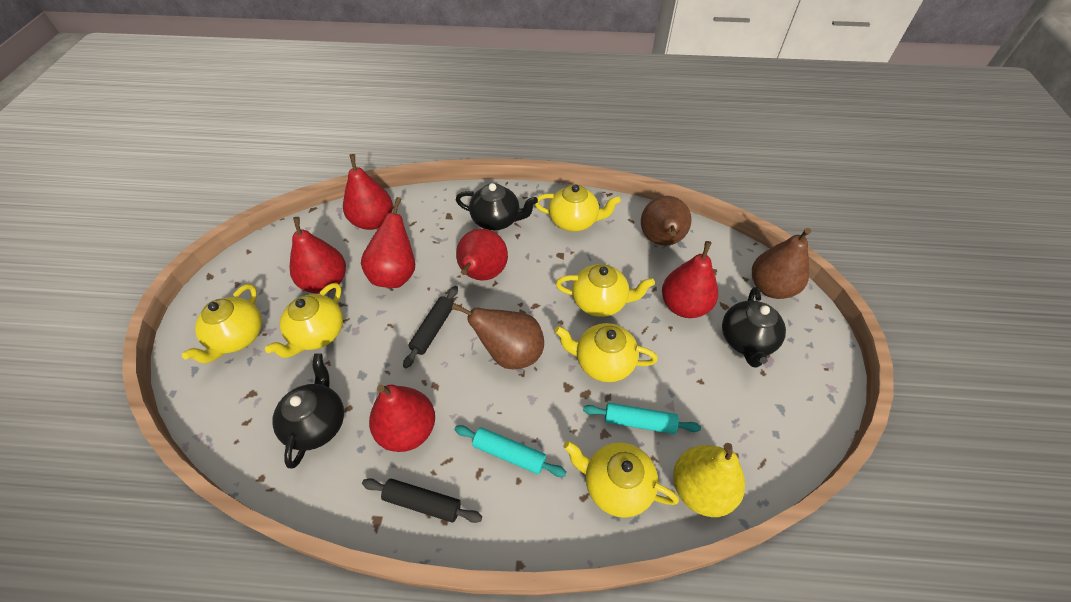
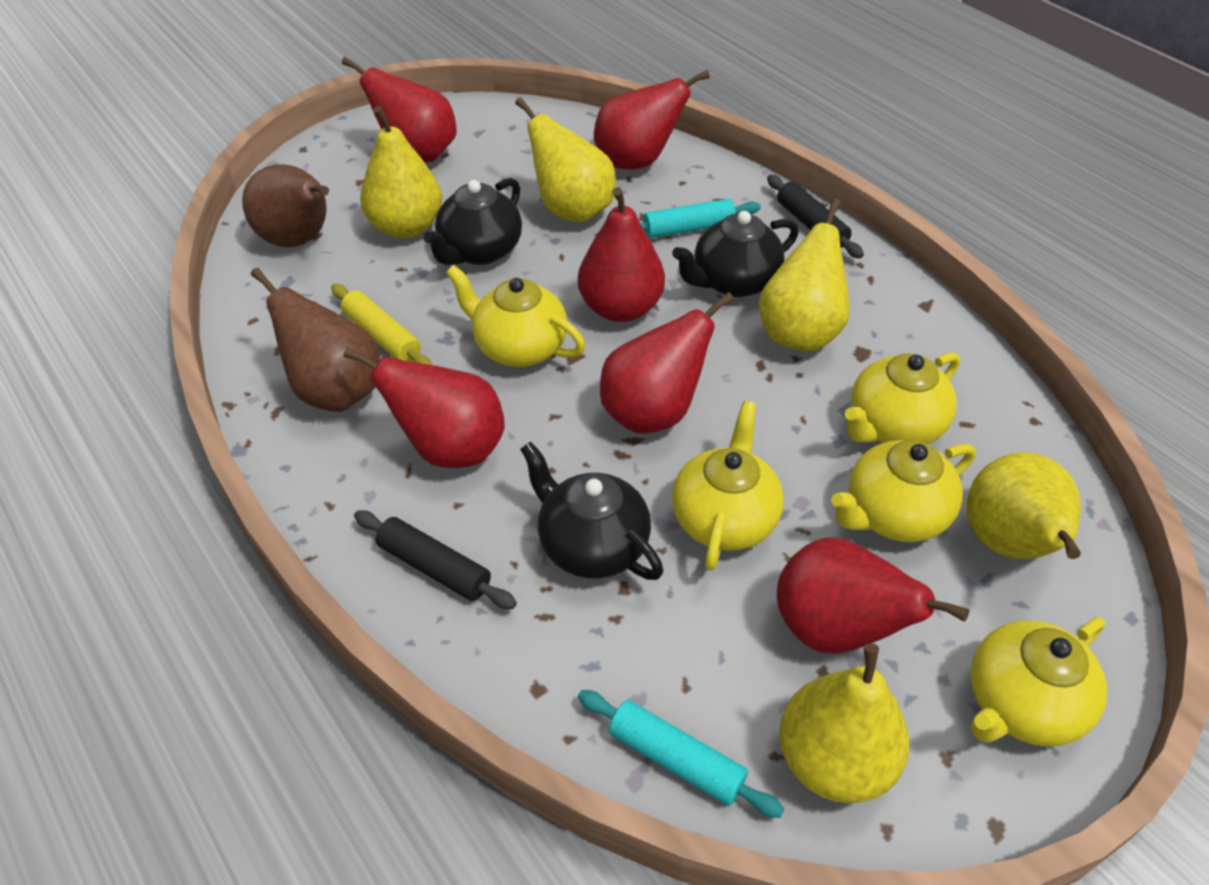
brown pear: [452,303,544,369] [641,196,692,246] [752,228,811,299] = 3 -> [242,164,329,247] [251,268,380,412] = 2
yellow pear: [673,443,745,517] = 1 -> [360,106,442,238] [515,97,616,223] [759,199,850,351] [779,643,910,803] [967,452,1081,559] = 5
yellow rolling pin: none = 0 -> [331,284,432,365] = 1
yellow teapot: [182,284,262,364] [265,283,343,358] [535,184,621,232] [555,323,658,382] [556,264,655,317] [563,441,679,518] = 6 -> [446,265,585,367] [672,401,784,571] [831,440,976,542] [845,352,960,444] [970,617,1107,747] = 5

